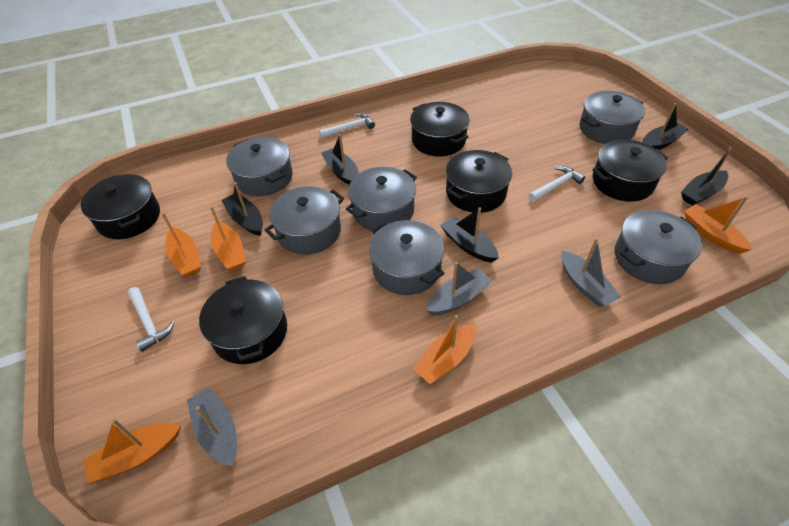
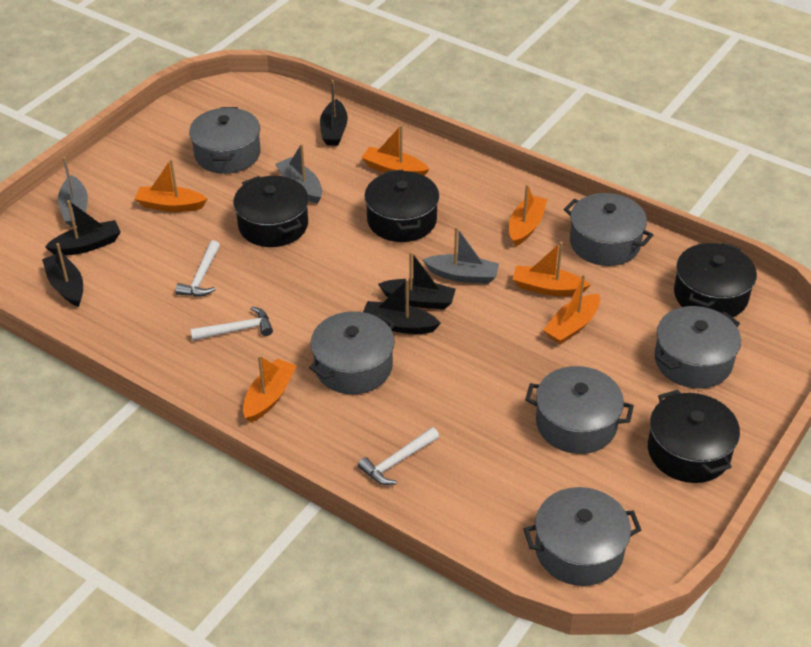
black pot: [81,174,160,239] [199,276,287,364] [410,102,469,157] [446,150,512,213] [592,140,668,202] = 5 -> [233,176,309,247] [364,169,439,242] [648,390,740,483] [674,243,757,317] = 4
orange boat: [83,419,181,483] [162,213,201,277] [210,206,246,271] [413,315,476,384] [684,196,752,254] = 5 -> [135,159,207,212] [243,355,297,423] [361,125,430,176] [509,184,547,246] [512,242,590,296] [543,274,600,345] = 6

